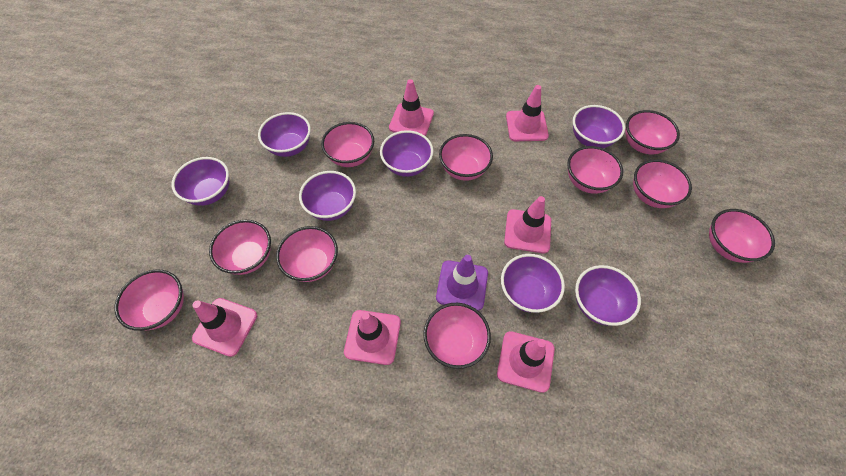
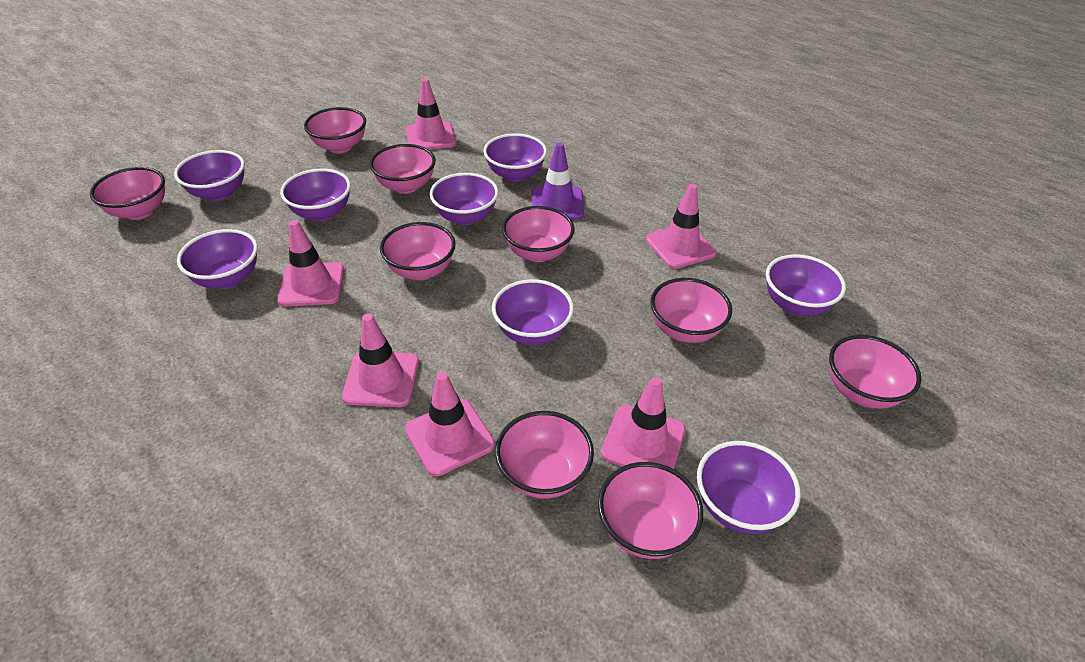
pink bowl: [114,269,184,331] [209,220,271,275] [276,226,338,282] [321,122,374,167] [423,303,491,369] [439,134,493,181] [567,146,623,194] [625,110,680,154] [633,159,692,208] [709,209,775,263] = 10 -> [90,167,165,220] [304,107,366,153] [370,144,436,194] [380,222,456,280] [495,411,594,499] [502,206,575,262] [598,462,703,559] [650,278,732,343] [829,335,922,409] = 9
purple bowl: [172,157,229,206] [258,112,311,157] [299,171,356,221] [380,130,434,177] [501,254,565,313] [573,105,625,148] [575,265,641,326] = 7 -> [174,150,245,201] [177,229,258,289] [280,169,351,221] [430,173,498,225] [483,133,547,182] [492,279,574,345] [697,441,801,534] [766,254,846,316] = 8

